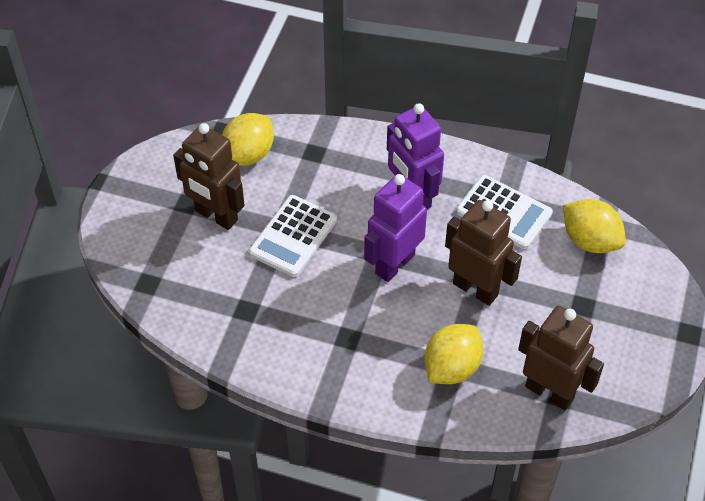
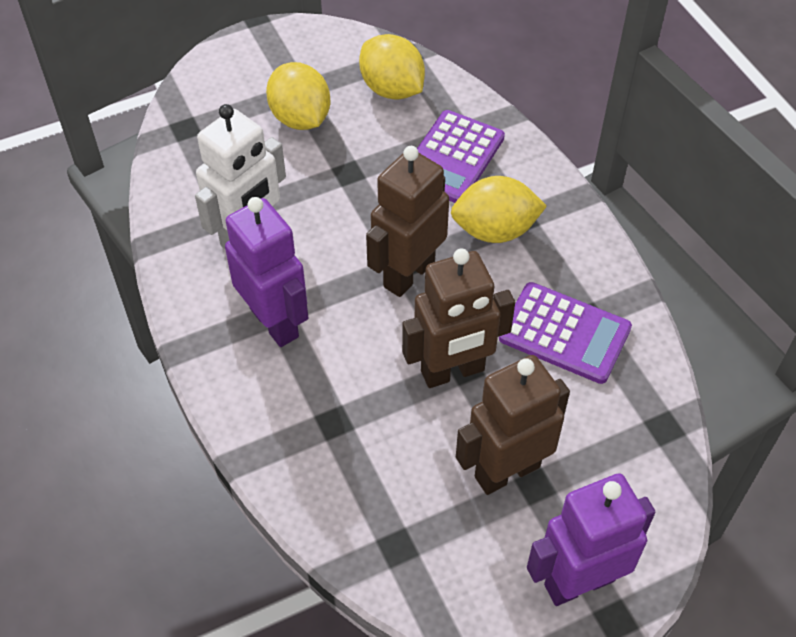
purple calculator: none = 0 -> [417,110,505,203] [499,282,632,384] = 2
white calculator: [249,195,337,277] [456,175,553,249] = 2 -> none = 0
white robot: none = 0 -> [195,104,286,249] = 1

